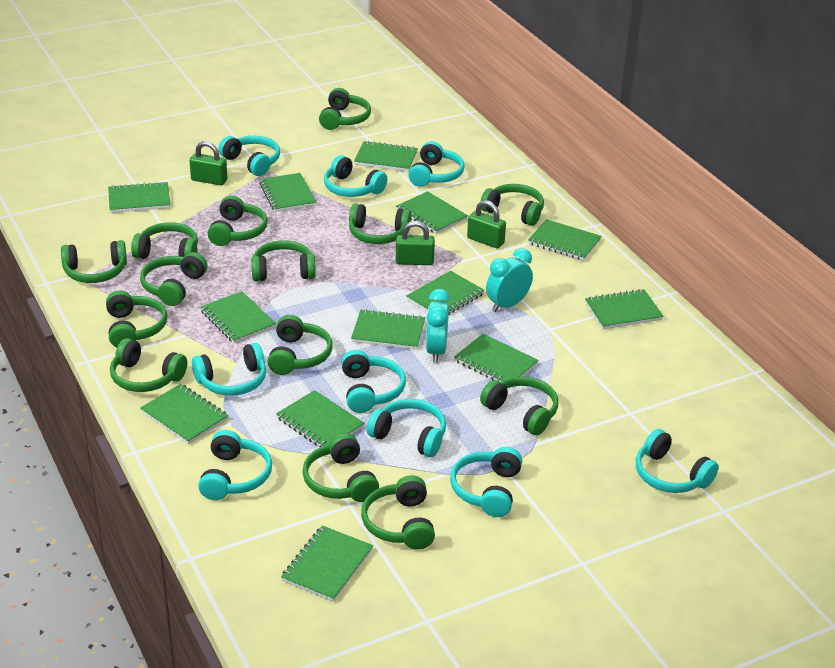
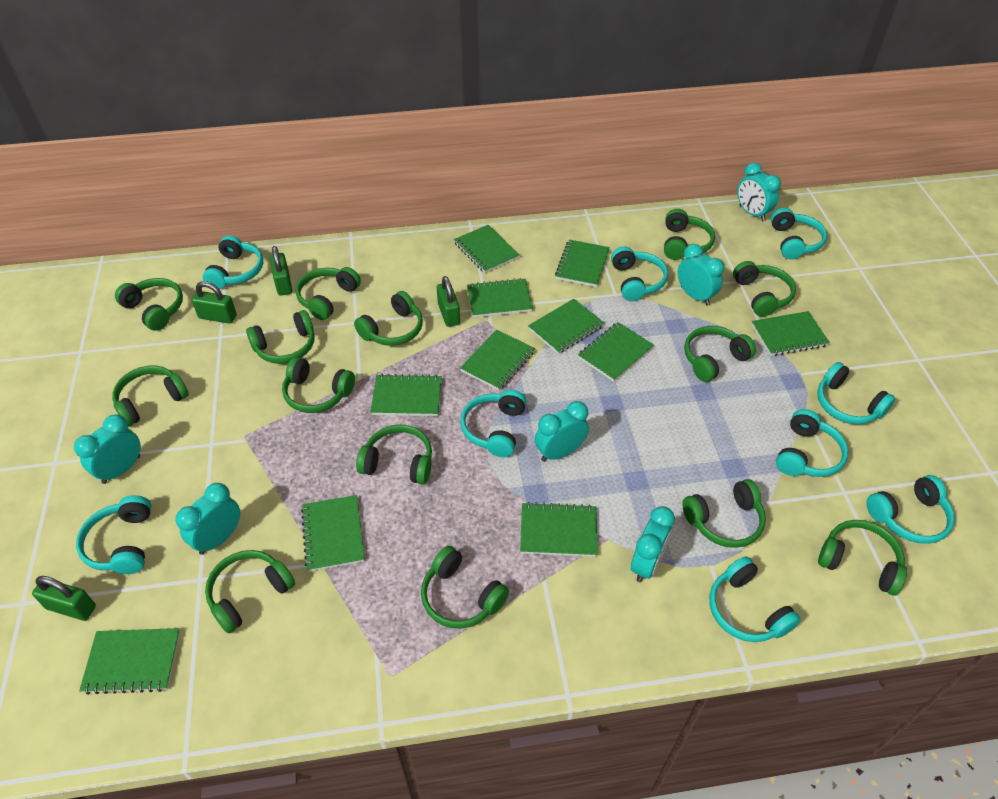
green notebook: [108,181,170,213] [140,384,228,444] [200,291,276,343] [259,173,317,212] [276,390,364,447] [281,525,373,602] [351,309,425,350] [354,141,418,172] [396,191,468,234] [406,271,485,315] [454,334,538,382] [528,219,602,261] [585,289,664,329] = 13 -> [79,628,180,695] [301,495,365,572] [370,374,442,416] [454,225,519,273] [460,330,535,391] [467,278,533,318] [520,502,598,557] [528,299,604,354] [555,240,610,287] [578,322,654,382] [751,311,830,356] = 11
green padlock: [190,141,227,185] [396,221,435,265] [467,200,506,248] = 3 -> [32,576,96,621] [192,281,237,323] [270,246,292,296] [437,276,460,327] = 4
turquoise clock: [426,289,450,362] [486,248,533,312] = 2 -> [74,414,141,484] [175,483,240,555] [535,401,589,462] [631,506,675,582] [678,244,724,306] [737,163,781,221] = 6

